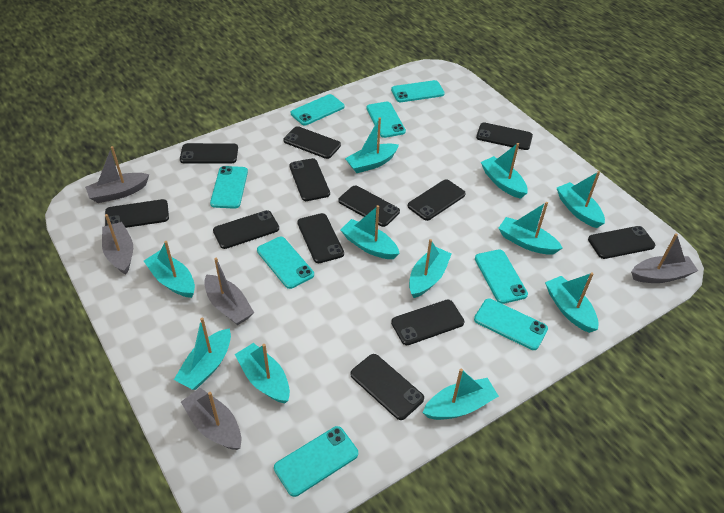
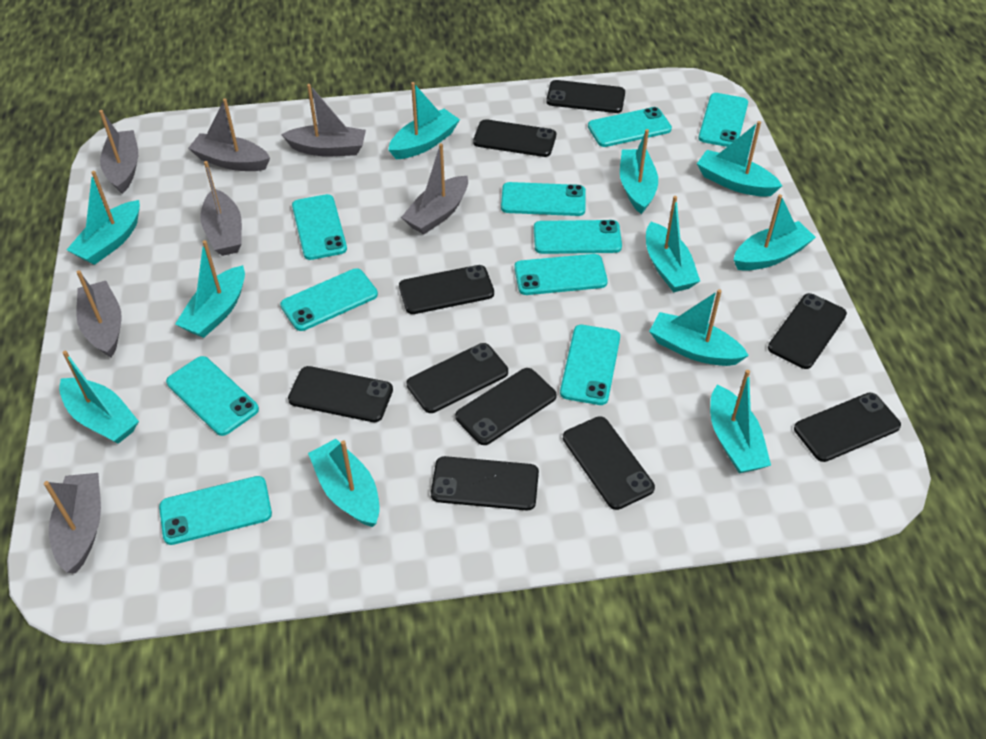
black phone: [105,199,169,228] [180,143,238,163] [213,210,279,249] [283,126,341,159] [289,158,330,201] [297,213,344,263] [338,185,400,227] [350,354,424,420] [391,300,464,345] [408,179,466,221] [476,123,533,150] [588,226,656,259] = 12 -> [288,366,393,422] [399,265,494,314] [406,343,508,413] [431,456,539,511] [455,368,557,445] [473,119,556,157] [546,80,625,113] [563,416,655,510] [768,293,847,369] [794,392,901,462] = 10
grey boat: [85,146,149,203] [102,214,133,274] [181,388,241,450] [204,258,254,325] [631,233,698,283] = 5 -> [44,473,101,573] [76,270,122,358] [99,110,138,194] [188,98,270,171] [200,161,242,256] [281,84,366,156] [401,143,468,234] = 7
turquoise phone: [210,166,248,209] [257,237,314,289] [274,426,358,497] [291,94,344,125] [366,102,406,138] [391,80,445,102] [474,299,548,350] [475,249,528,304] = 8 -> [159,476,272,545] [166,356,259,436] [280,268,378,331] [292,194,347,260] [501,182,586,216] [514,254,608,295] [534,220,622,254] [560,325,620,405] [588,107,672,147] [698,93,748,147] = 10

